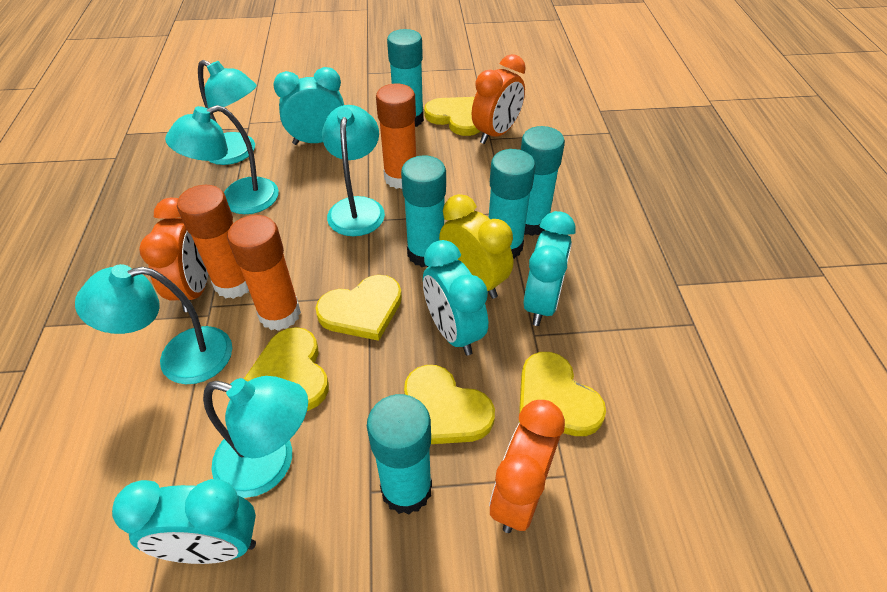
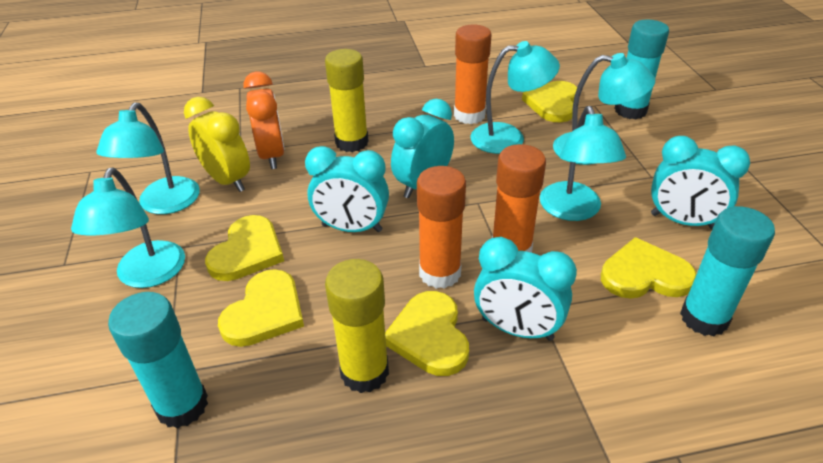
orange clock: [139,197,208,312] [472,54,526,144] [489,400,565,533] = 3 -> [243,71,285,169] = 1
turquoise glue stick: [367,394,432,515] [387,29,424,127] [401,155,446,267] [489,149,536,259] [521,126,565,236] = 5 -> [108,292,208,429] [614,19,669,119] [680,206,775,337] = 3
yellow glue stick: none = 0 -> [325,49,369,152] [325,259,389,393] = 2

